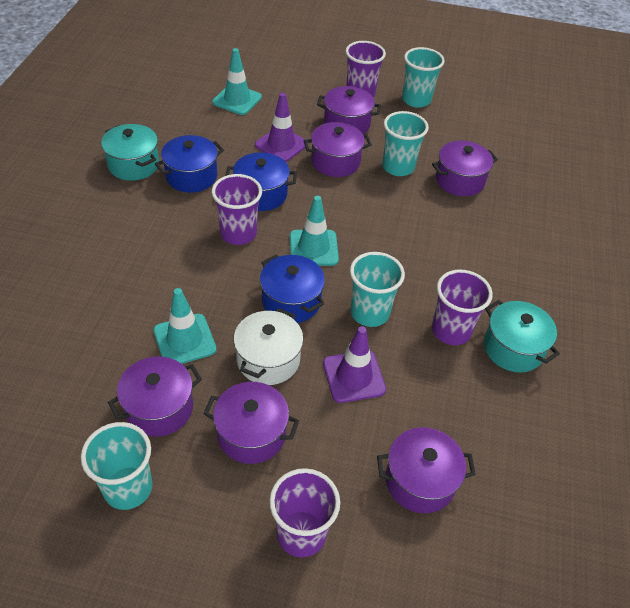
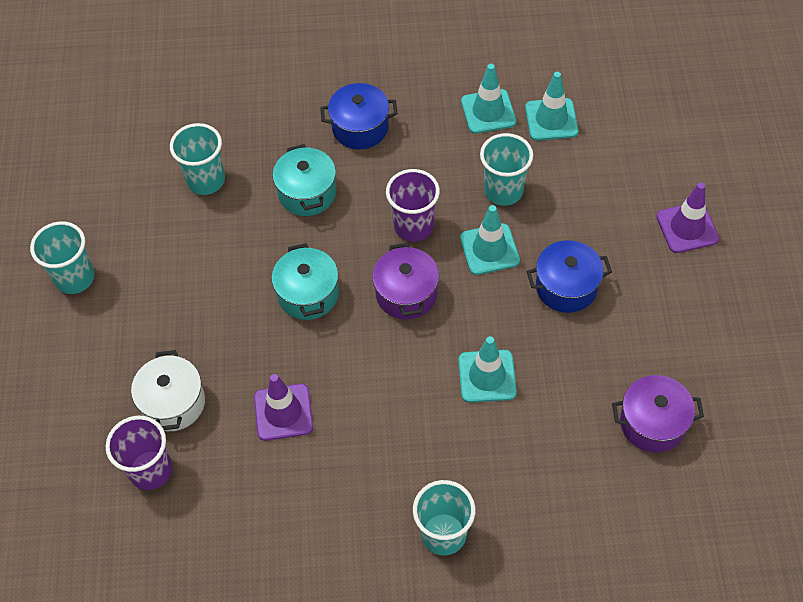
blue pot: [155,135,224,193] [226,153,297,211] [260,255,325,323] = 3 -> [320,83,398,149] [526,240,612,313] = 2
purple cup: [212,174,262,245] [269,468,340,557] [346,41,386,97] [432,270,493,345] = 4 -> [106,416,172,490] [386,169,440,242] = 2
purple pot: [108,357,202,437] [203,382,299,464] [304,122,372,177] [317,86,381,134] [377,427,476,513] [432,141,498,196] = 6 -> [372,243,439,320] [612,375,704,453] = 2
turquoise traffic cone: [154,288,216,364] [212,48,262,115] [290,196,339,266] = 3 -> [458,336,517,402] [460,205,520,275] [461,64,516,134] [525,72,578,141] = 4

